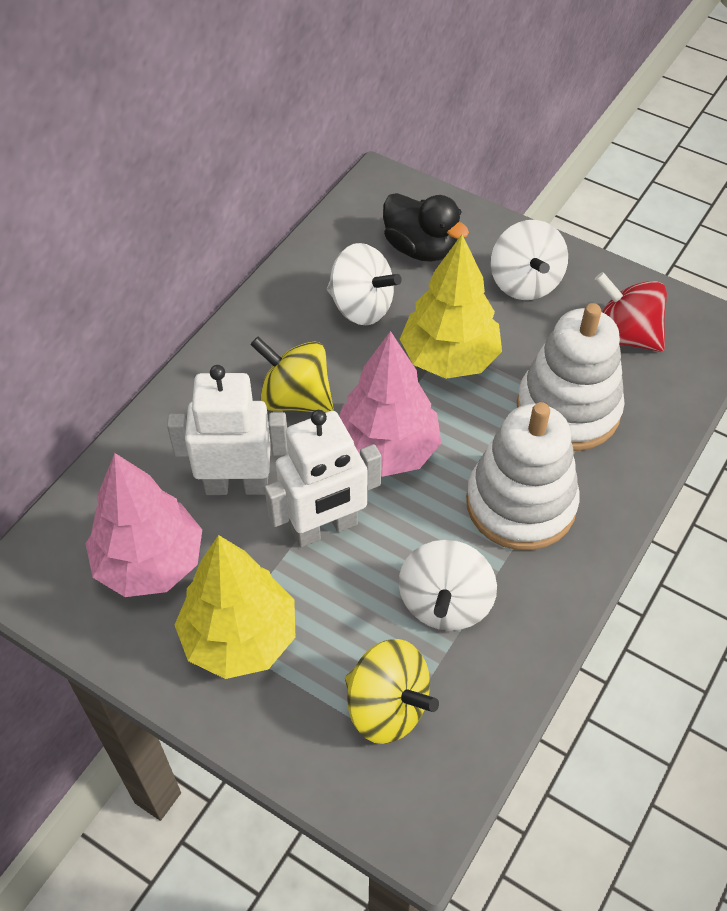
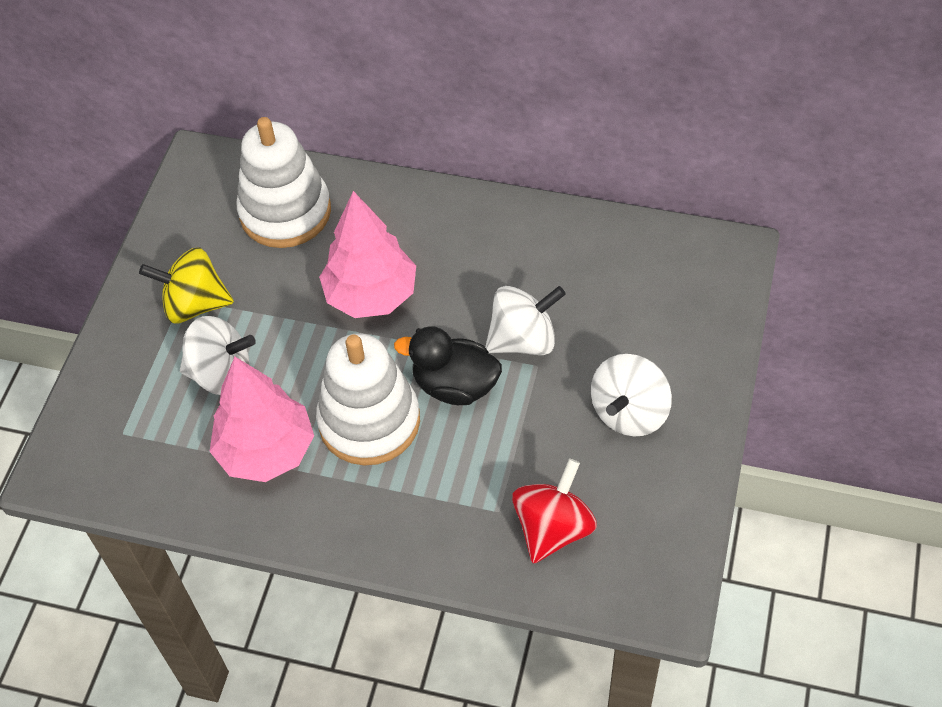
white robot: [167,365,288,495] [264,410,381,547] = 2 -> none = 0
yellow spinning top: [250,337,334,413] [345,639,439,744] = 2 -> [139,247,234,323] = 1
yellow tree: [175,535,296,679] [400,235,502,379] = 2 -> none = 0

